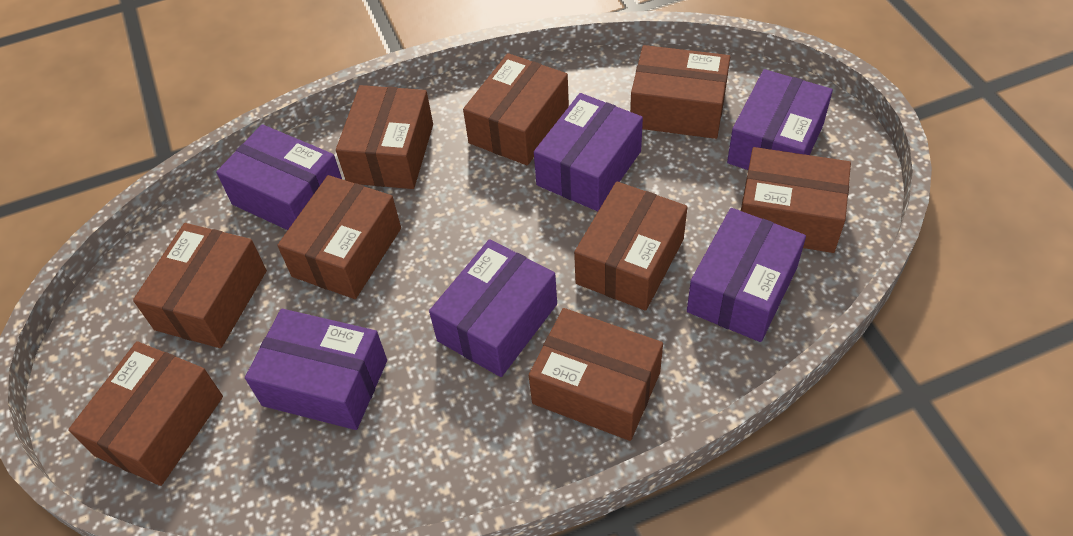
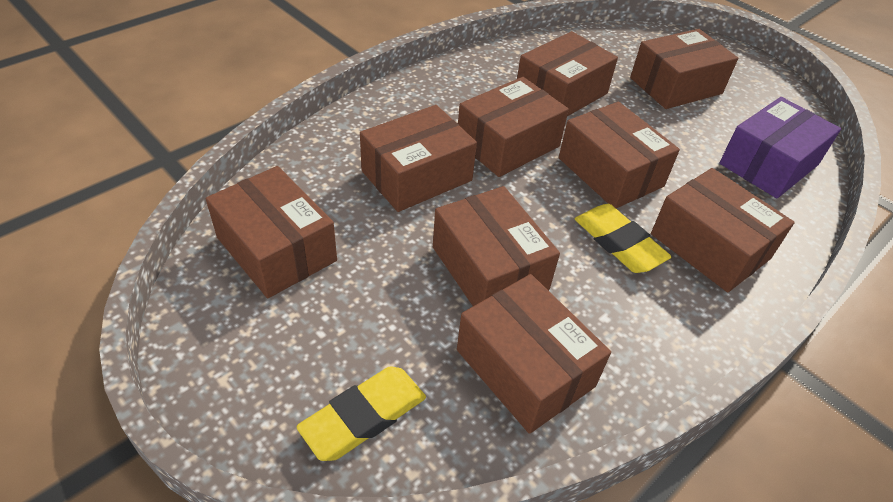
purple box: [216,124,342,230] [245,309,387,430] [429,239,557,377] [534,93,643,211] [687,208,806,342] [727,69,833,170] = 6 -> [719,97,841,198] = 1
yellow eraser: none = 0 -> [297,366,426,461] [575,204,671,273] = 2

